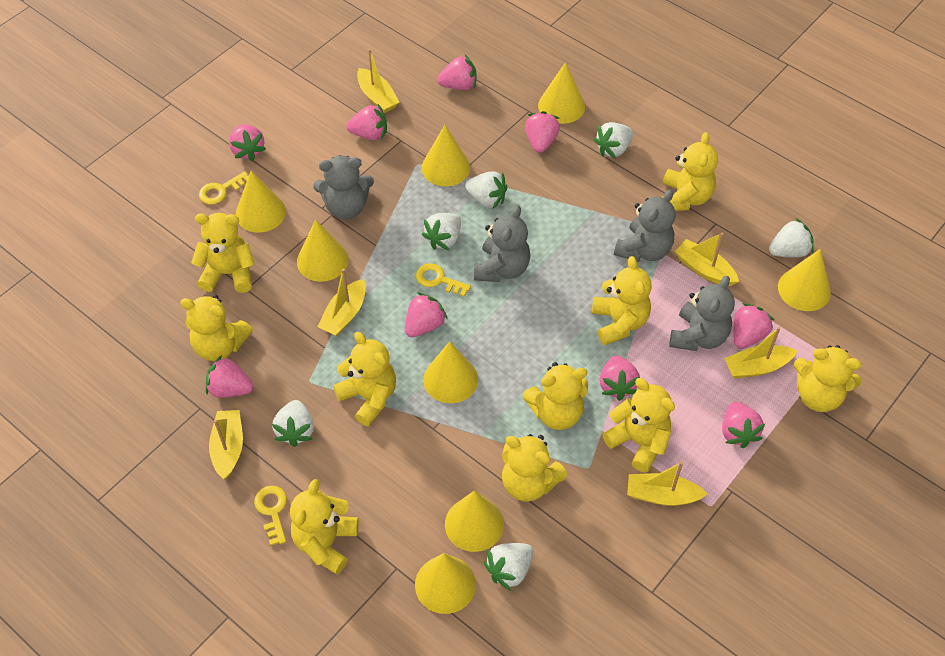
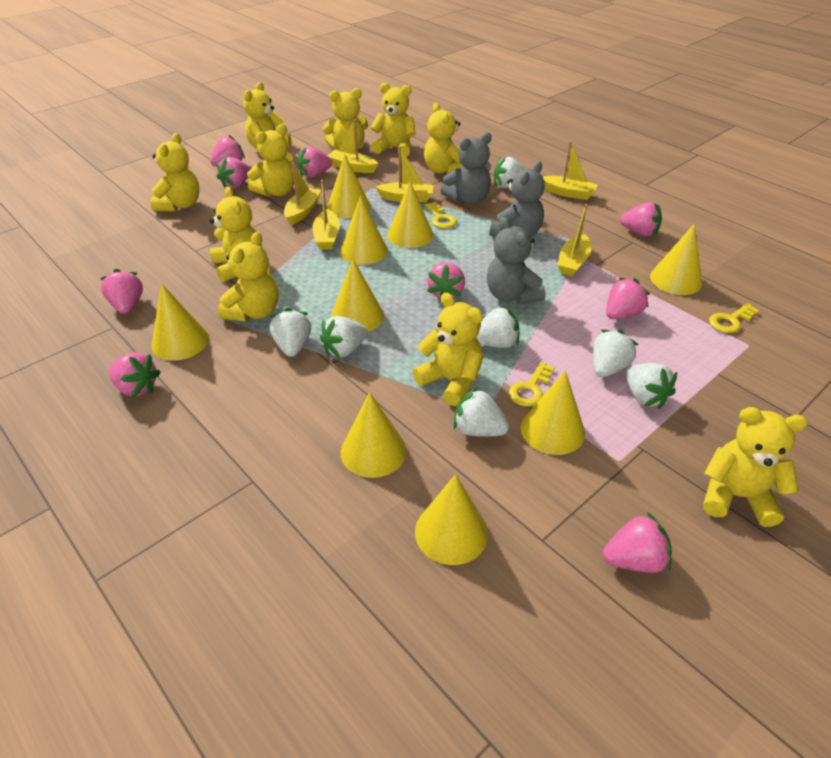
grey teddy bear: [313,155,374,219] [474,205,531,282] [614,190,675,262] [669,276,735,351] = 4 -> [440,133,492,204] [487,217,546,304] [489,161,545,237] = 3
white strawberry: [272,400,314,447] [422,213,461,250] [465,171,507,209] [484,543,534,591] [594,122,633,159] [769,218,814,257] = 6 -> [270,308,311,357] [320,316,368,358] [453,387,509,437] [476,306,519,348] [494,157,525,188] [593,330,638,377] [625,363,677,409] = 7
yellow cone: [236,171,286,233] [297,219,348,282] [415,553,476,614] [422,125,470,186] [423,341,478,403] [445,490,504,552] [538,62,585,124] [778,249,831,311] = 8 -> [151,283,209,361] [327,155,371,219] [331,259,384,332] [340,196,388,265] [341,392,407,478] [387,181,434,248] [415,474,488,565] [521,371,585,455] [650,223,702,295] = 9

